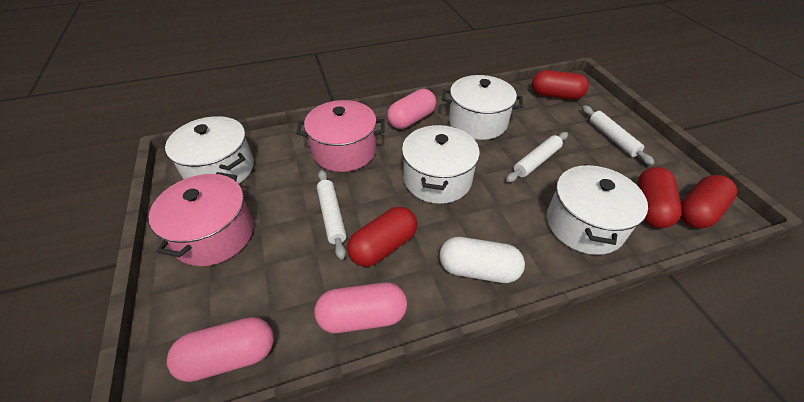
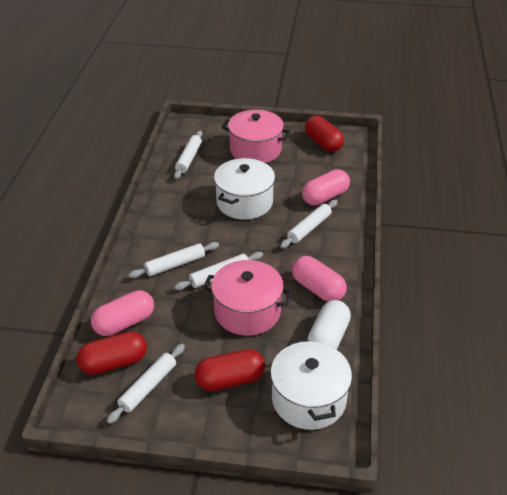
red capsule: [347,207,417,267] [532,70,589,100] [637,167,682,228] [680,175,737,228] = 4 -> [77,331,147,375] [195,349,265,391] [305,116,344,152] = 3
white pot: [165,116,254,184] [402,125,480,204] [442,75,523,140] [547,164,648,255] = 4 -> [214,158,275,220] [270,339,352,430] = 2
white rolling pin: [317,170,347,260] [506,132,568,182] [582,105,655,165] = 3 -> [107,344,185,424] [129,242,219,278] [174,130,202,179] [174,252,263,290] [280,200,338,248] = 5

